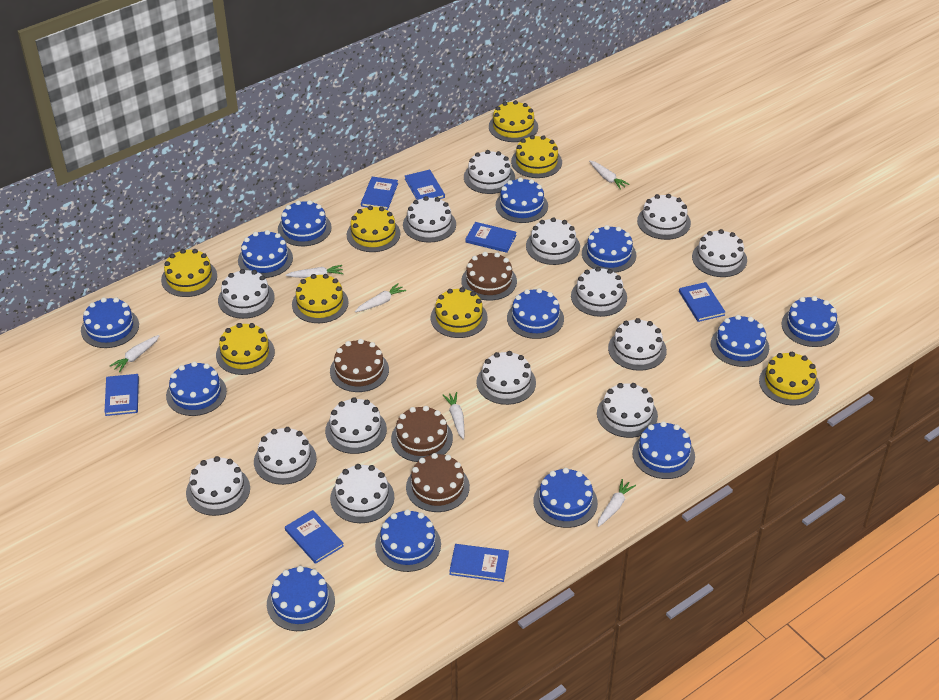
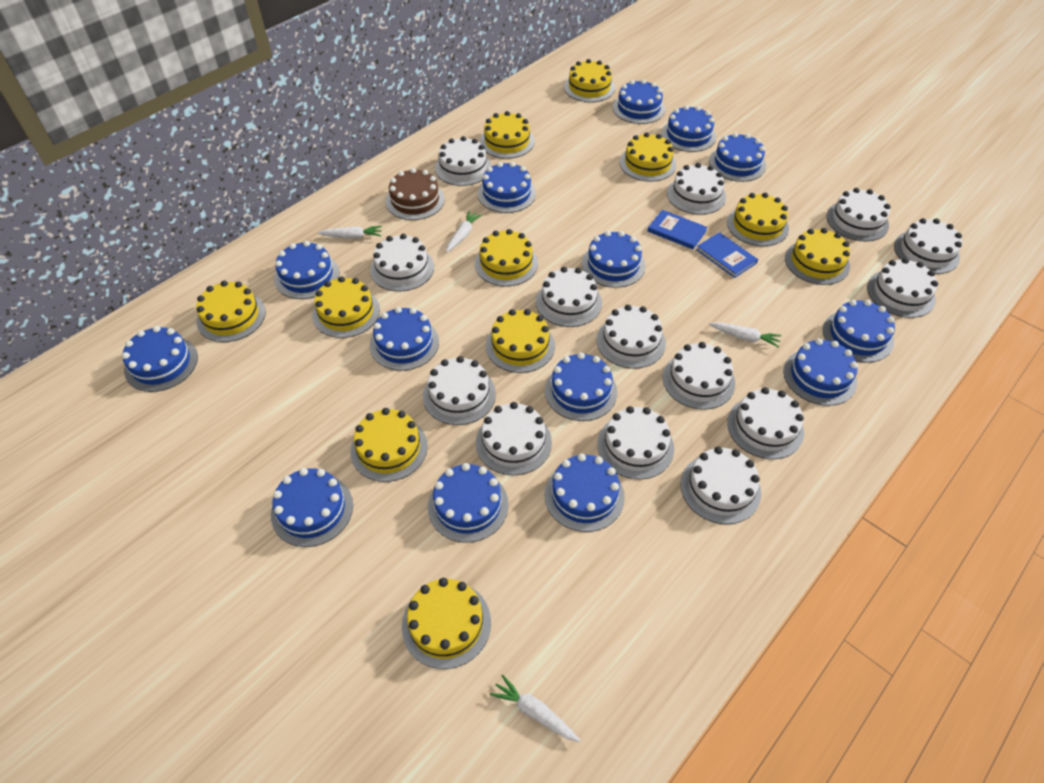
blue book: [104,374,139,416] [285,510,344,564] [361,177,398,210] [405,170,445,200] [449,544,509,582] [465,222,516,253] [679,282,725,322] = 7 -> [648,210,707,249] [696,232,758,278] = 2
blue cake: [81,297,139,348] [166,361,227,416] [238,230,293,278] [267,566,335,631] [278,200,332,246] [375,509,441,572] [495,177,548,223] [507,288,564,339] [533,468,598,528] [582,225,636,273] [632,421,695,479] [711,315,769,367] [782,296,840,347] = 13 -> [122,326,198,392] [271,468,353,547] [274,241,339,299] [370,307,439,371] [428,463,508,543] [478,162,536,213] [545,352,617,421] [545,453,625,532] [582,231,646,288] [613,79,665,124] [661,105,716,152] [709,133,766,182] [783,338,858,406] [823,300,895,363] = 14
brown cake: [330,339,389,392] [391,406,453,462] [406,453,470,512] [461,252,517,301] = 4 -> [386,168,445,220] = 1
white carrot: [110,335,160,373] [286,265,344,278] [355,283,406,312] [443,392,465,440] [589,160,630,190] [597,479,636,527] = 6 -> [317,226,382,239] [446,211,482,252] [490,674,580,742] [709,322,782,348] = 4
yellow cake: [161,249,217,297] [216,323,275,375] [292,274,349,323] [347,206,400,252] [431,287,488,338] [489,100,538,142] [511,135,562,178] [759,352,819,405] = 8 -> [196,281,266,342] [312,276,380,338] [350,408,428,482] [402,578,491,669] [475,229,538,286] [480,111,535,159] [486,309,555,373] [564,59,615,102] [620,132,676,182] [727,193,789,246] [785,228,850,285] = 11

